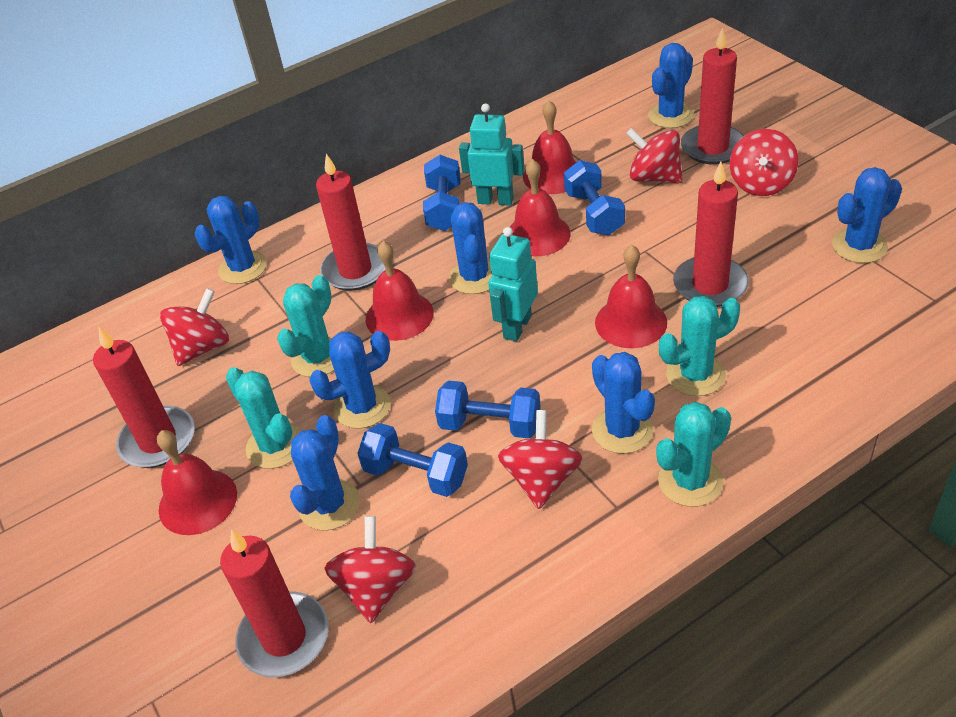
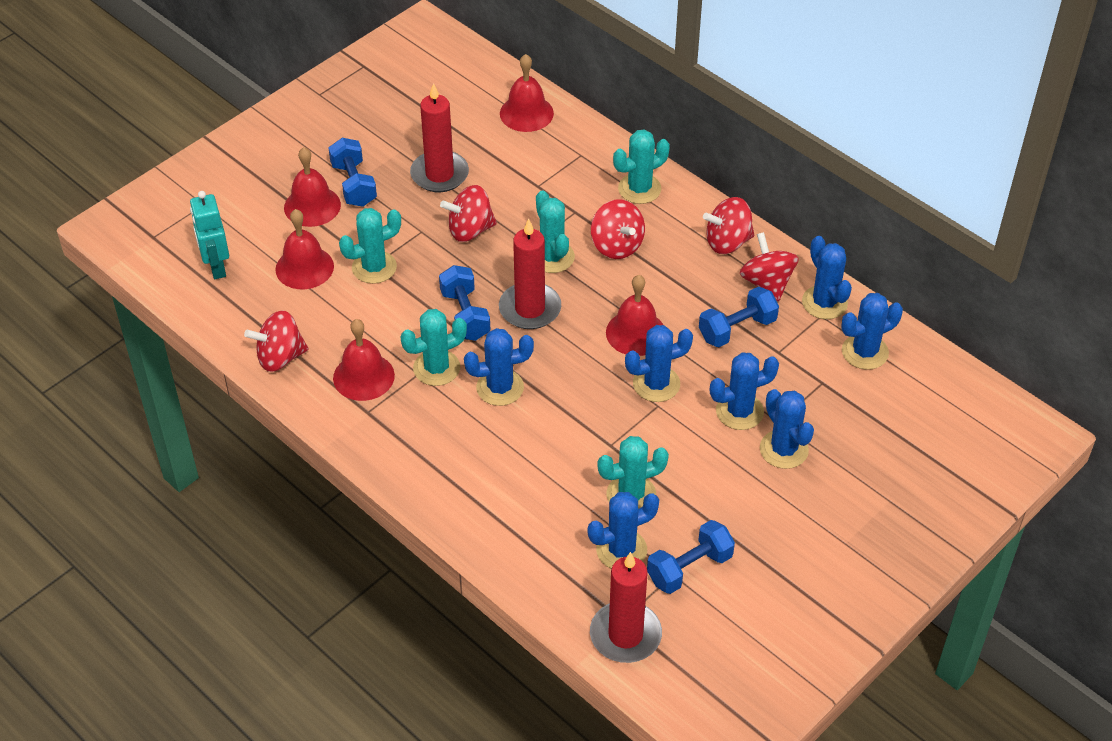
red candle: [93,327,195,468] [220,529,329,677] [316,154,386,291] [673,162,749,307] [681,28,744,165] = 5 -> [410,83,469,192] [499,219,561,329] [590,552,662,663] = 3
turquoise cactus: [226,367,301,469] [277,275,334,377] [656,402,731,507] [659,296,740,396] = 4 -> [339,208,401,284] [400,309,467,386] [536,190,575,273] [598,436,669,509] [613,129,670,204] = 5
turquoise robot: [459,103,525,206] [488,227,538,342] = 2 -> [190,191,229,279] = 1

